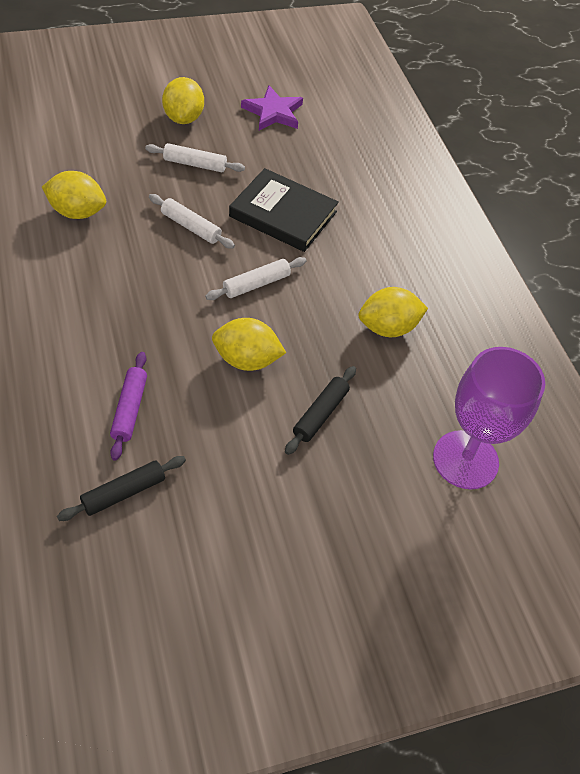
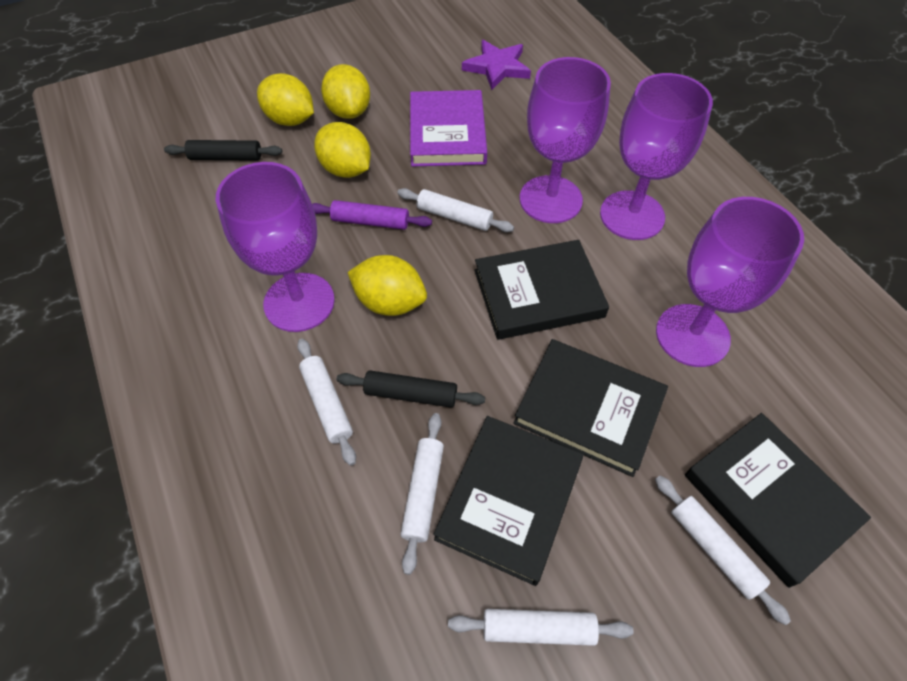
black book: [229,168,339,252] = 1 -> [434,416,583,586] [474,240,609,340] [513,339,668,477] [685,413,871,588] = 4
purple book: none = 0 -> [410,90,487,166] = 1
purple goblet: [433,347,545,489] = 1 -> [216,162,335,332] [520,57,611,223] [600,73,713,240] [656,197,804,367] = 4
white rolling pin: [145,143,245,172] [149,194,235,249] [205,257,307,300] = 3 -> [297,339,356,466] [397,188,514,232] [400,413,444,575] [448,609,634,646] [655,476,791,625] = 5

